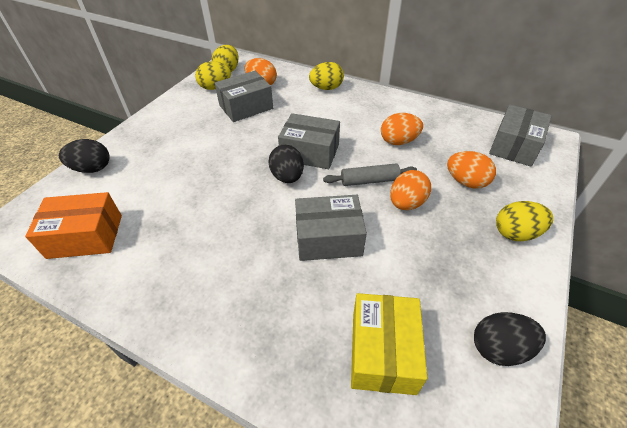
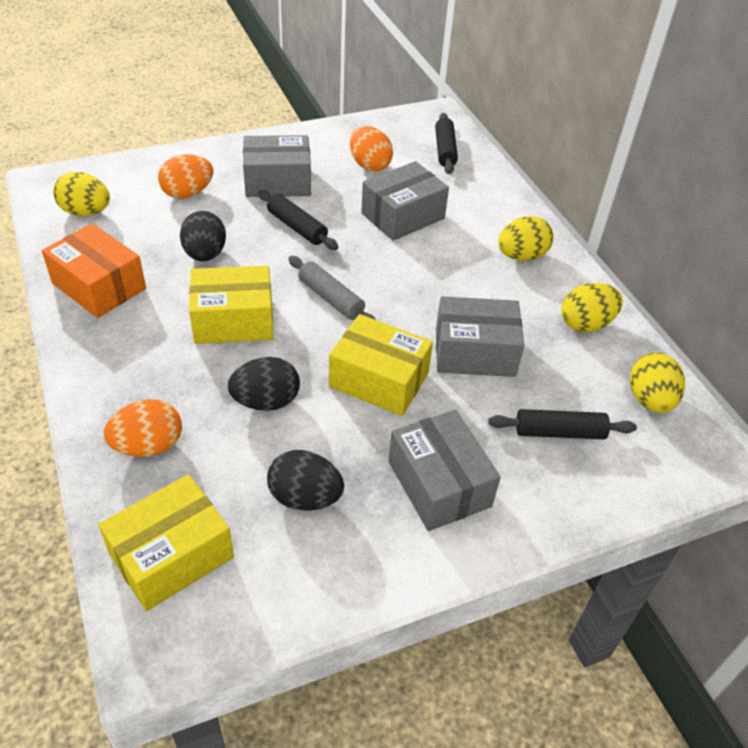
black rolling pin: none = 0 -> [258,190,338,250] [435,113,458,174] [488,409,637,439] = 3
orange egg: [245,58,277,85] [381,113,423,145] [390,170,431,210] [447,151,496,189] = 4 -> [104,399,182,457] [158,154,214,199] [350,126,393,172] = 3
yellow box: [351,293,427,395] = 1 -> [98,474,234,611] [189,266,273,344] [329,314,433,416] = 3

